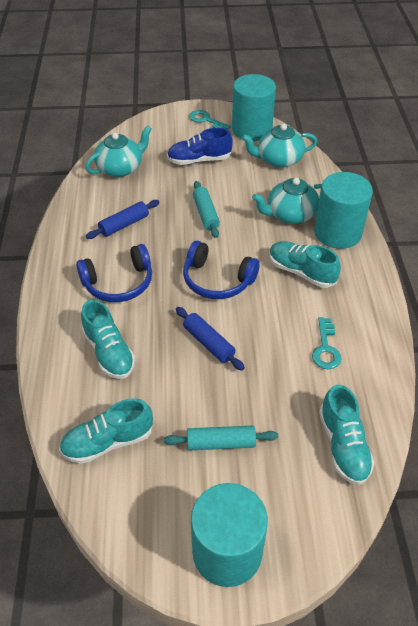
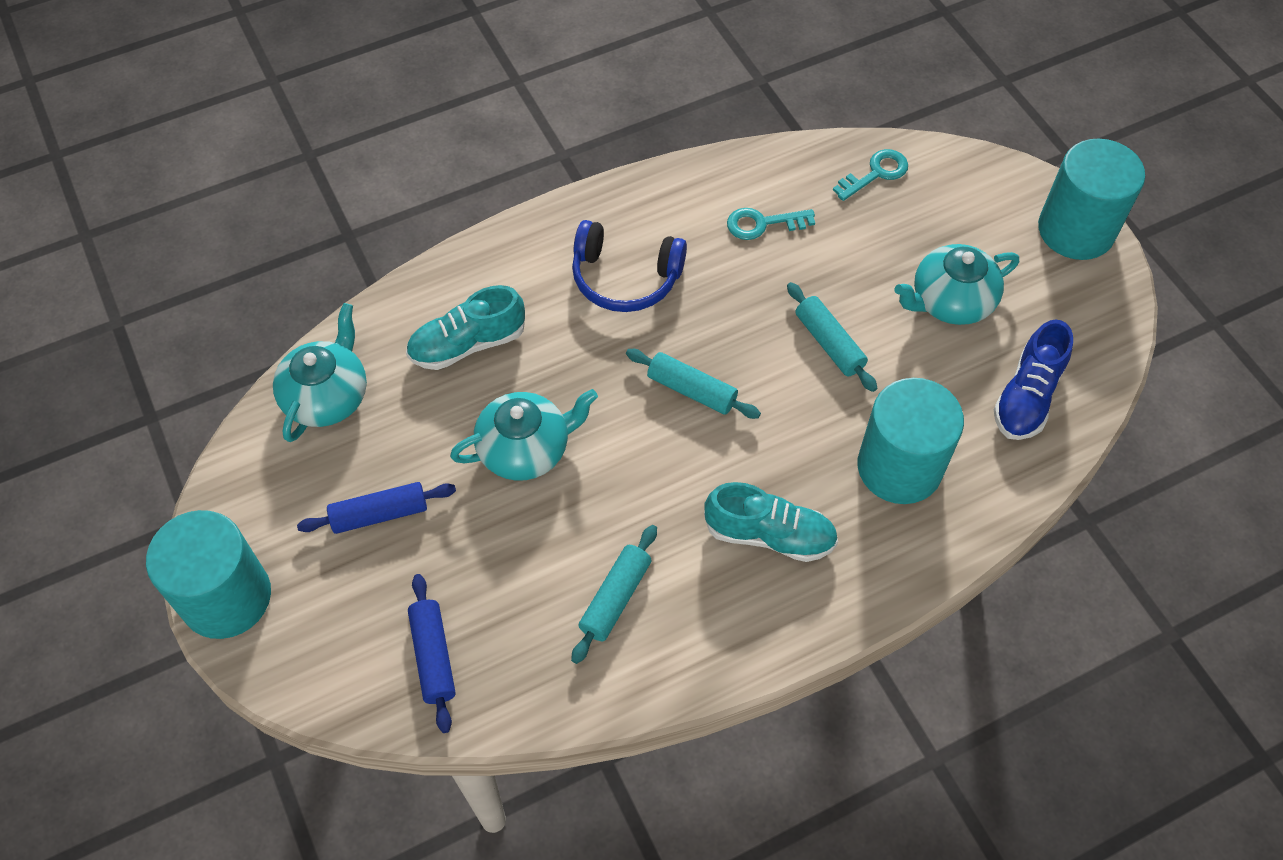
blue headphones: [76,244,152,302] [183,241,260,299] = 2 -> [572,220,687,312] = 1
turquoise rolling pin: [164,426,278,451] [193,181,220,238] = 2 -> [571,525,657,664] [626,349,761,419] [787,282,877,392] = 3
turquoise shoe: [59,398,153,464] [81,300,135,379] [269,241,341,288] [319,385,374,485] = 4 -> [406,285,525,370] [704,482,838,562] = 2

